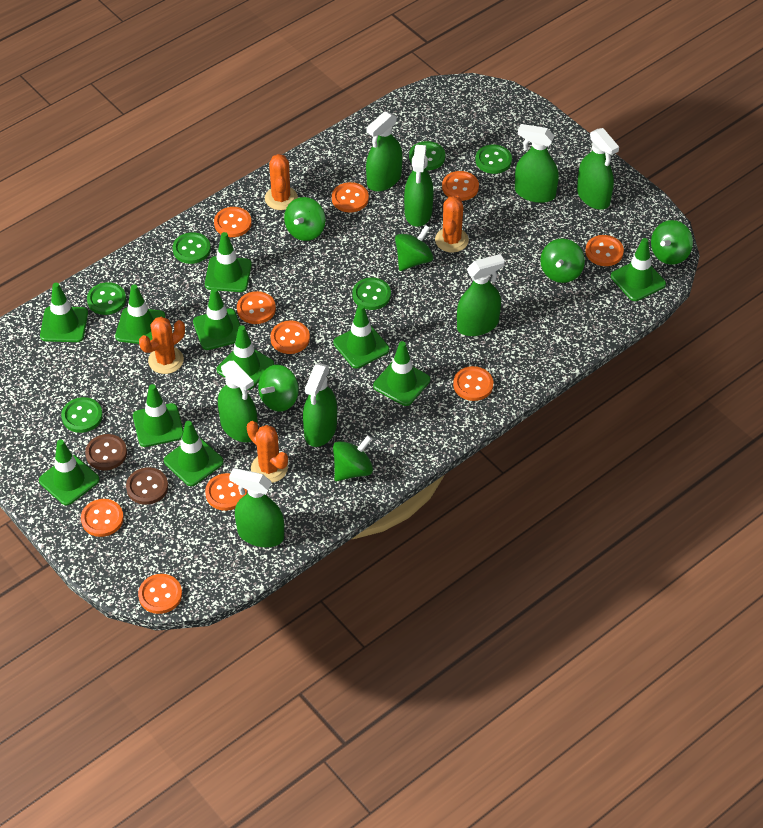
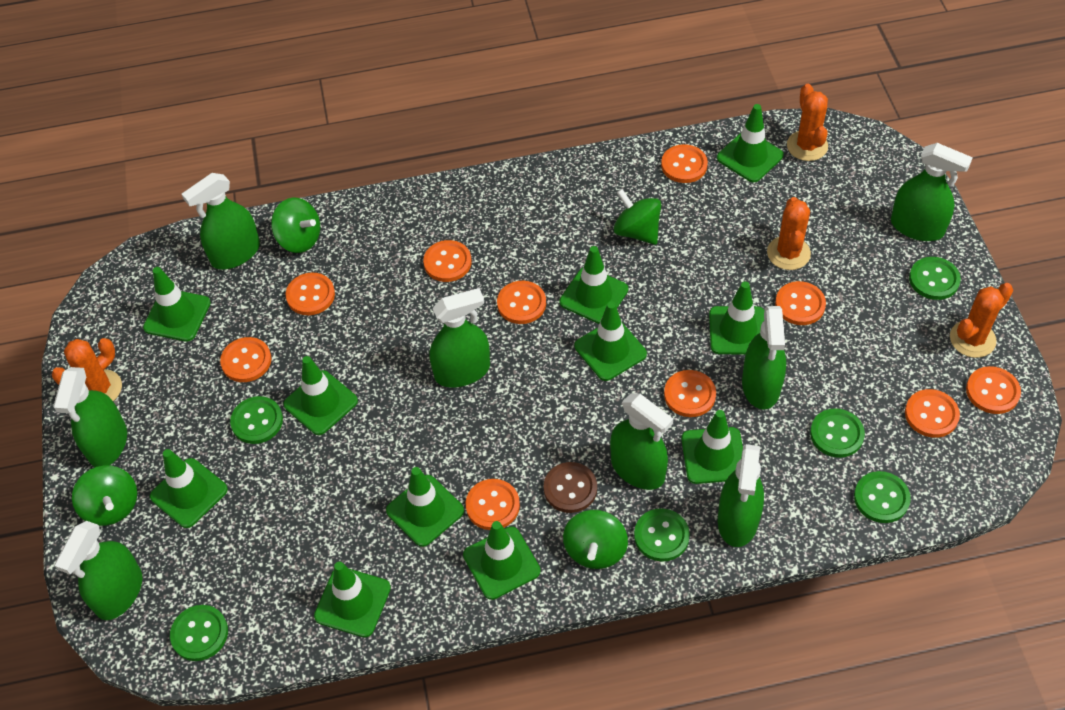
brown button: [85,434,127,470] [126,467,168,505] = 2 -> [544,462,597,513] = 1
green spinning top: [258,365,299,412] [284,197,326,241] [333,435,373,481] [395,225,433,271] [540,239,585,283] [651,220,693,265] = 6 -> [72,465,137,526] [271,198,320,253] [563,510,628,569] [614,189,661,245] = 4

